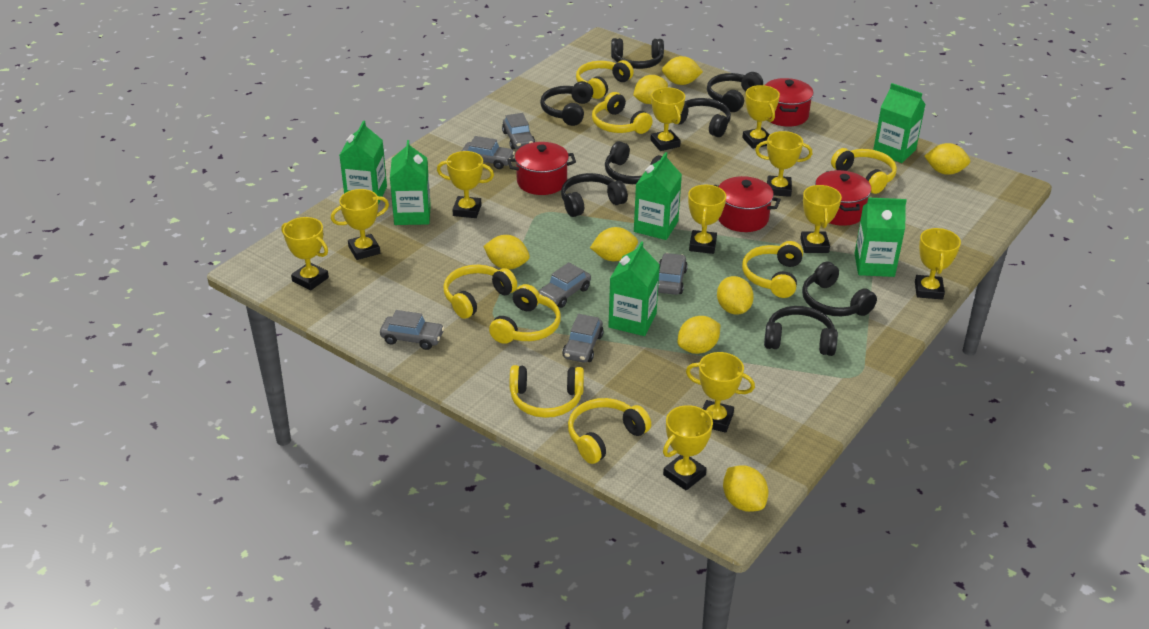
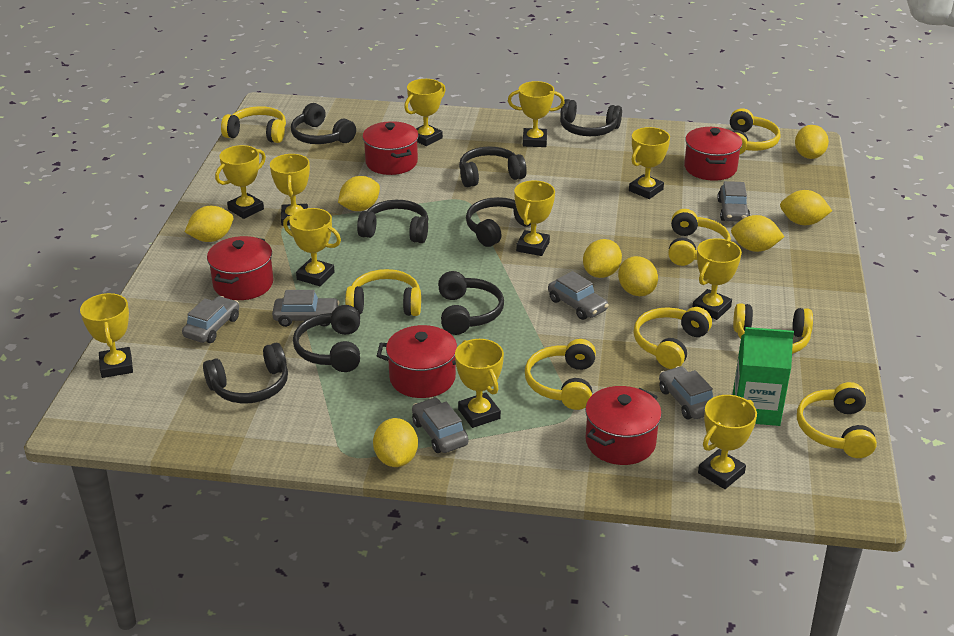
green carton: [340,121,387,205] [390,140,431,225] [608,241,660,336] [634,152,682,240] [854,197,907,277] [873,83,926,163] = 6 -> [733,327,794,426] = 1
red pot: [508,142,576,195] [714,176,781,232] [765,78,813,127] [815,170,871,226] = 4 -> [207,236,274,300] [362,121,419,175] [377,325,457,398] [585,386,662,465] [684,127,742,181] = 5

